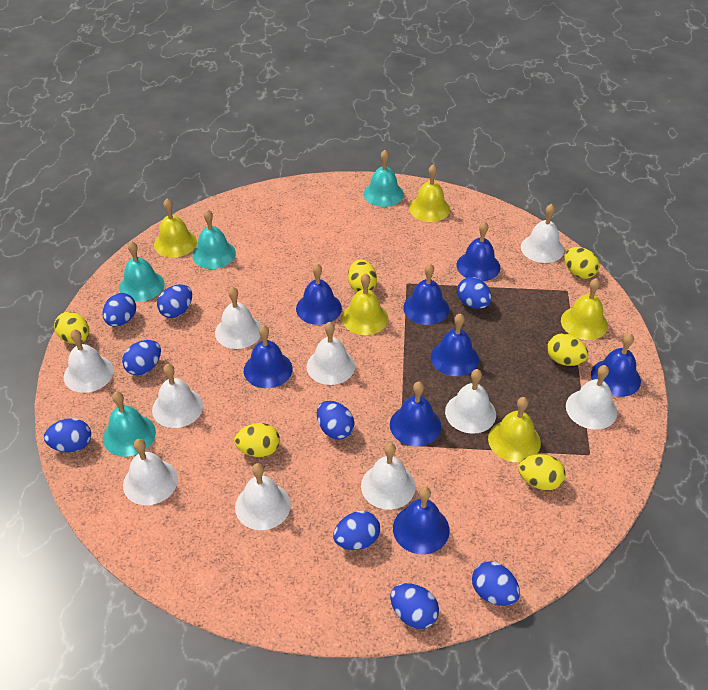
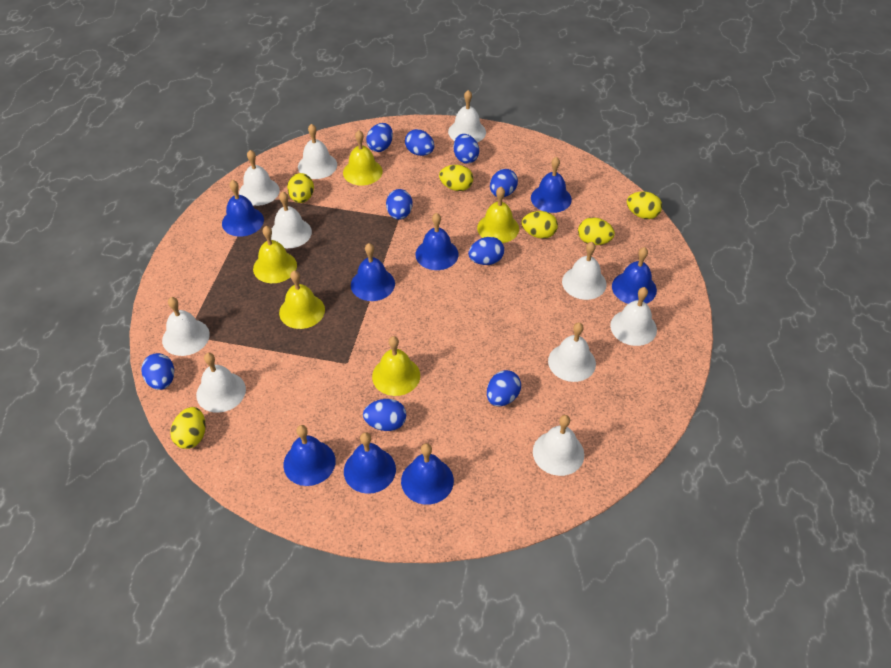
turquoise bell: [103,391,156,457] [119,241,164,302] [192,210,236,269] [364,150,404,207] = 4 -> none = 0

